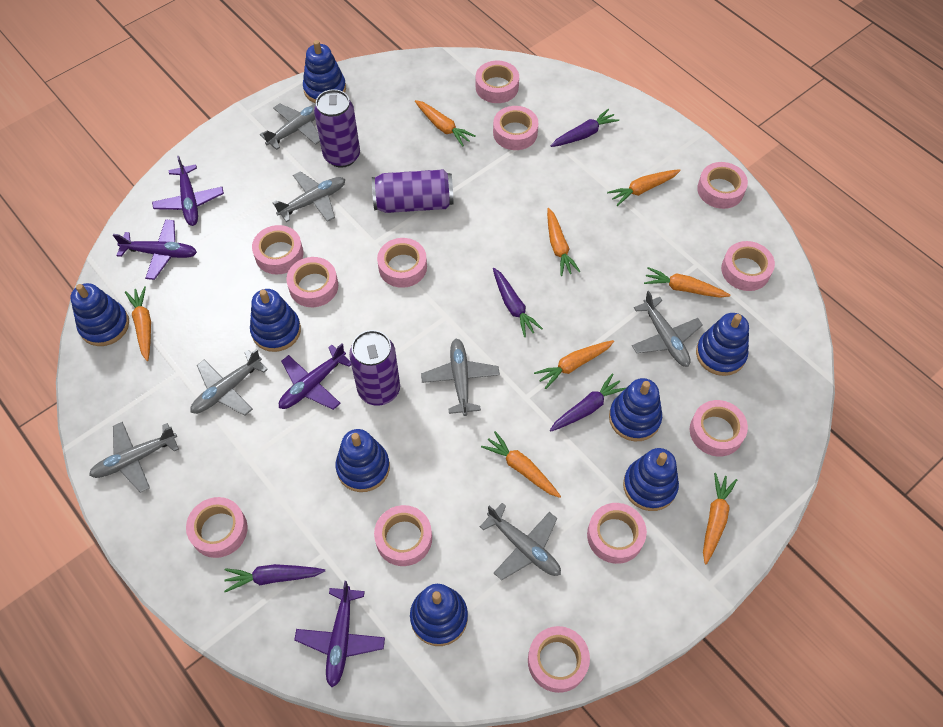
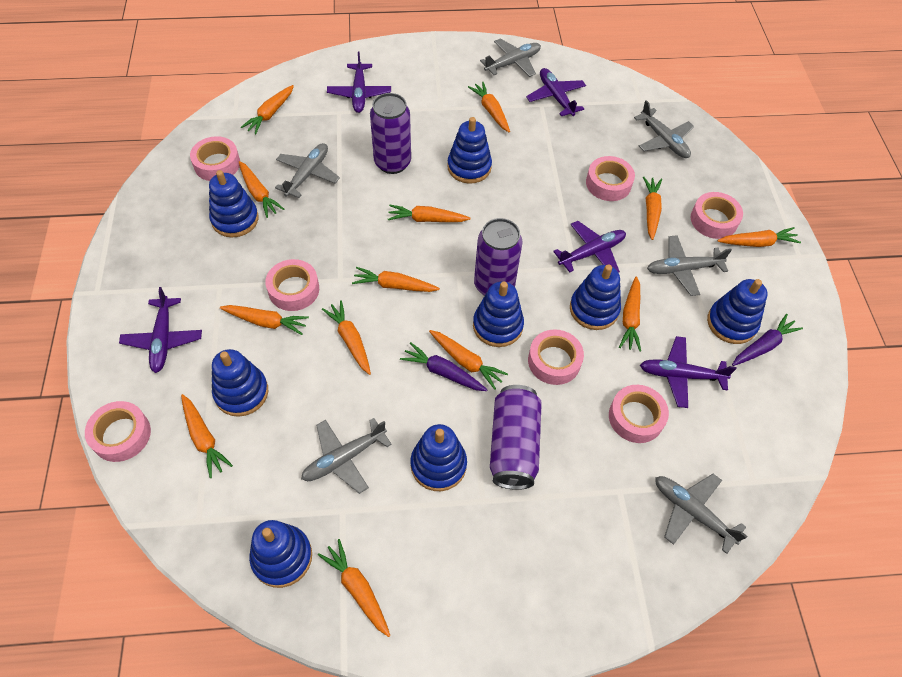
grey plane: [89,422,179,493] [190,349,268,415] [260,103,320,150] [273,171,345,222] [421,339,500,416] [479,503,561,580] [632,291,703,367] = 7 -> [275,143,340,198] [301,418,392,494] [480,39,541,77] [634,100,694,158] [647,235,732,296] [655,474,748,554] = 6
orange carrot: [125,286,151,361] [415,100,475,147] [481,431,561,498] [534,340,614,389] [547,208,581,276] [607,169,681,206] [644,267,730,298] [703,473,737,564] = 8 -> [181,394,233,478] [220,305,309,335] [239,161,284,218] [241,85,294,134] [318,539,390,637] [322,300,371,375] [352,267,440,292] [388,205,471,222] [429,330,508,390] [468,82,510,133] [619,276,641,352] [643,177,662,240] [717,227,801,247] = 13
pink tape: [186,497,248,558] [252,225,303,274] [286,257,338,307] [374,505,432,566] [377,238,427,288] [476,61,519,103] [493,106,538,150] [528,626,590,693] [587,503,647,564] [690,400,748,457] [697,162,748,209] [721,241,775,291] = 12 -> [85,401,151,462] [190,136,240,181] [265,259,319,311] [528,329,584,385] [586,156,635,201] [609,385,669,443] [691,192,743,239] = 7
purple carrot: [224,564,325,592] [493,268,543,337] [550,373,626,432] [551,109,619,147] = 4 -> [400,342,488,391] [732,314,803,366] = 2
purple plane: [113,219,197,280] [152,156,224,226] [279,343,351,410] [294,581,385,687] = 4 -> [119,287,202,373] [327,51,391,113] [526,68,586,116] [553,221,626,273] [640,336,736,408] = 5

